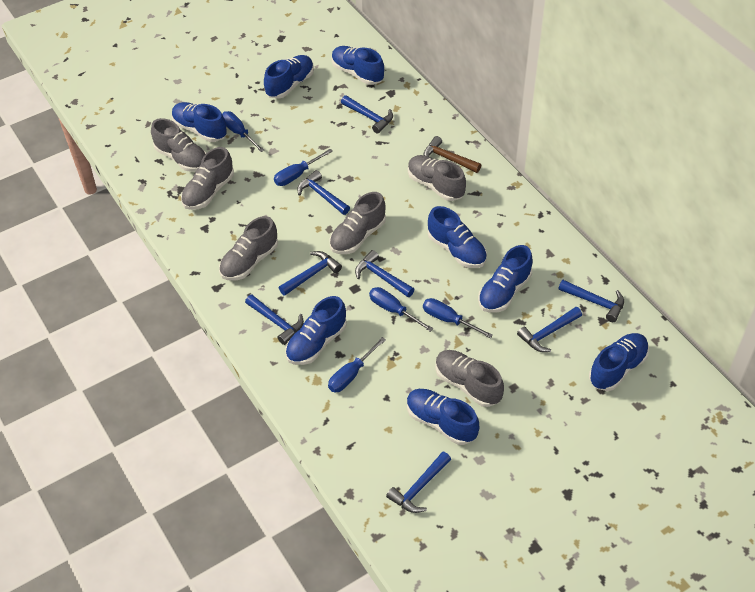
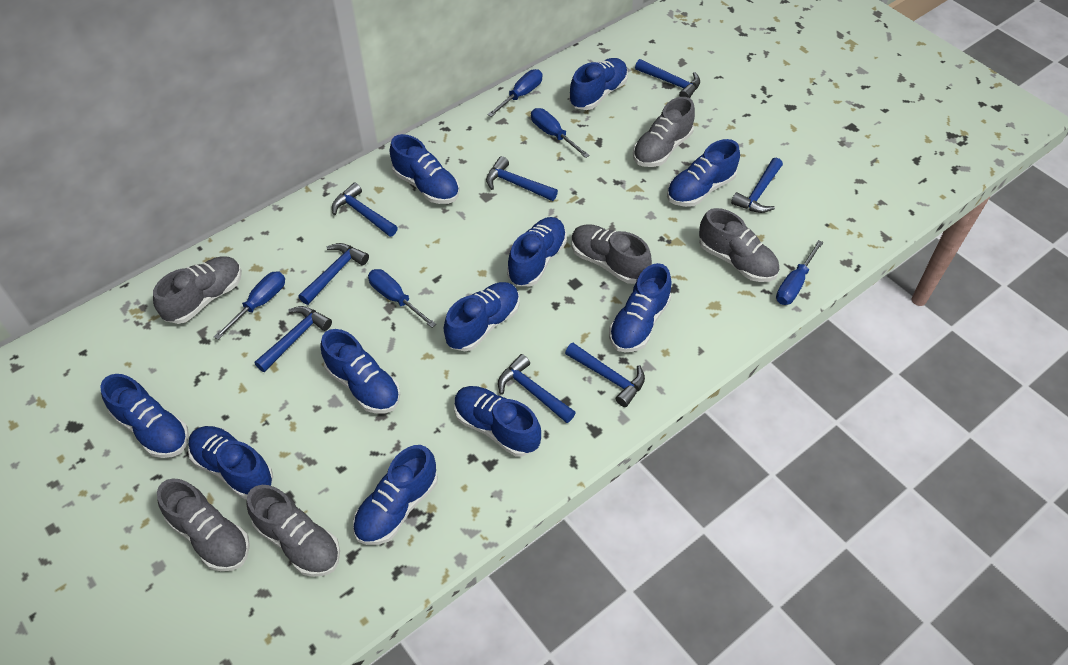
blue shoe: [172,102,227,142] [264,55,314,99] [285,296,347,365] [331,46,384,85] [407,389,479,445] [428,206,487,268] [478,245,532,313] [589,333,649,391] = 8 -> [100,374,189,458] [188,426,273,499] [320,329,400,413] [353,445,438,545] [390,134,460,204] [444,282,520,352] [454,386,541,456] [507,217,567,286] [569,58,628,110] [609,263,672,352] [667,139,740,207] = 11
brown hammer: [423,136,481,173] = 1 -> none = 0

